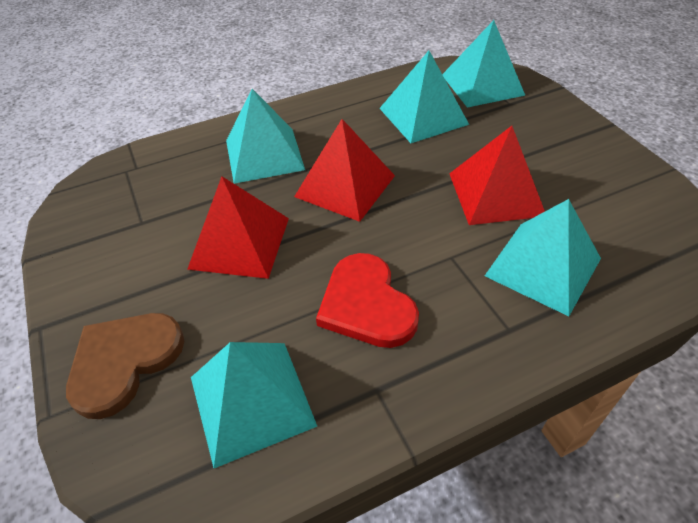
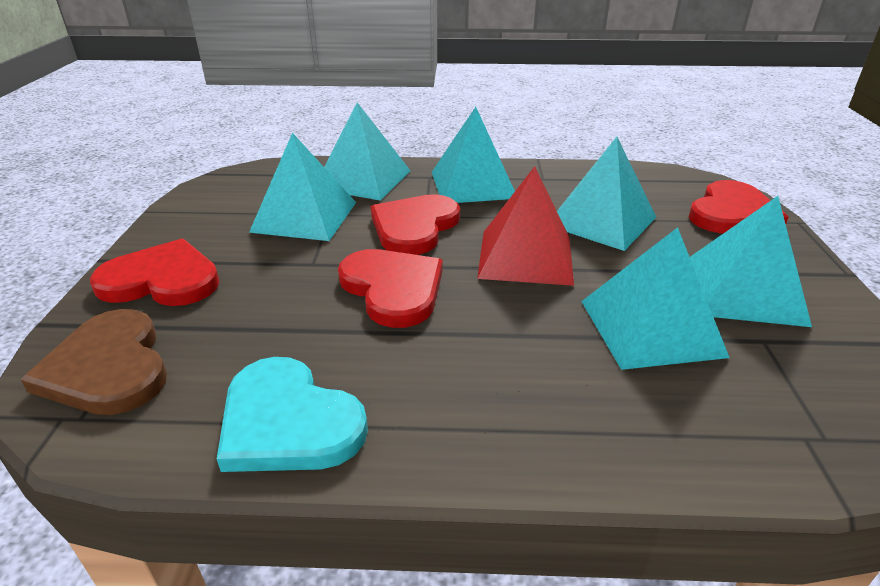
red heart: [316,253,419,348] = 1 -> [90,239,220,306] [338,249,443,328] [371,194,460,255] [689,180,789,233] = 4
red pyramid: [187,176,289,279] [294,119,395,222] [449,126,545,225] = 3 -> [477,166,574,286] = 1
turquoise heart: none = 0 -> [217,357,368,472] = 1
turquoise pyramid: [191,342,317,468] [226,89,305,184] [379,51,469,143] [442,20,525,108] [485,199,601,316] = 5 -> [249,133,356,241] [324,102,411,201] [432,107,515,203] [557,137,656,251] [581,227,730,370] [690,196,812,327] = 6

